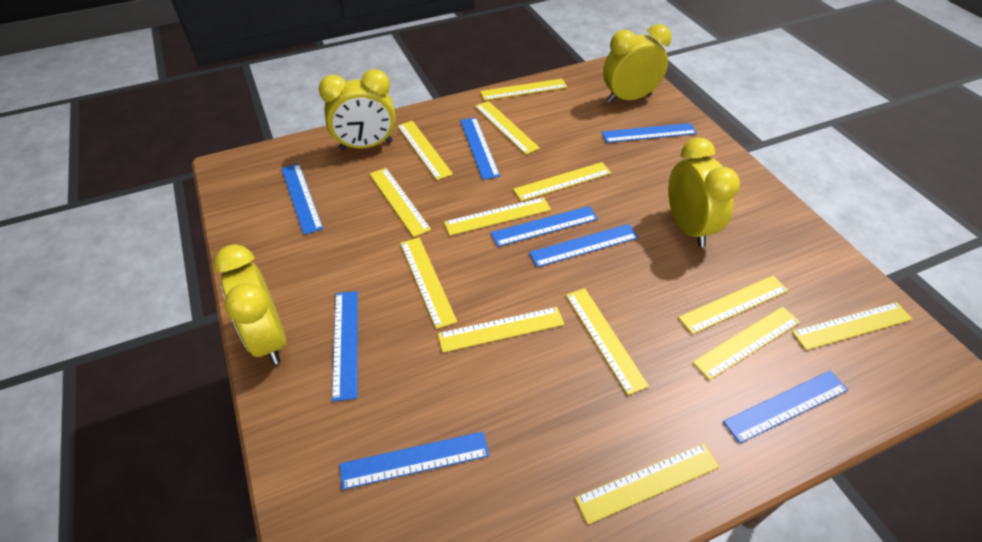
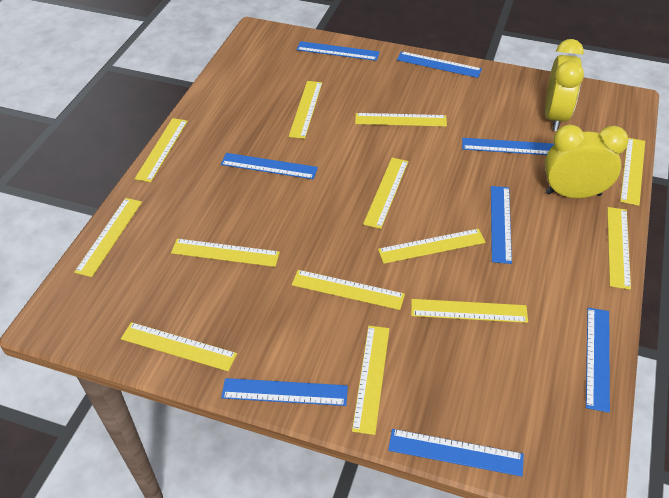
yellow clock: [213,244,286,365] [319,69,396,150] [603,24,672,103] [668,138,740,247] = 4 -> [545,39,584,131] [545,125,629,198] = 2

